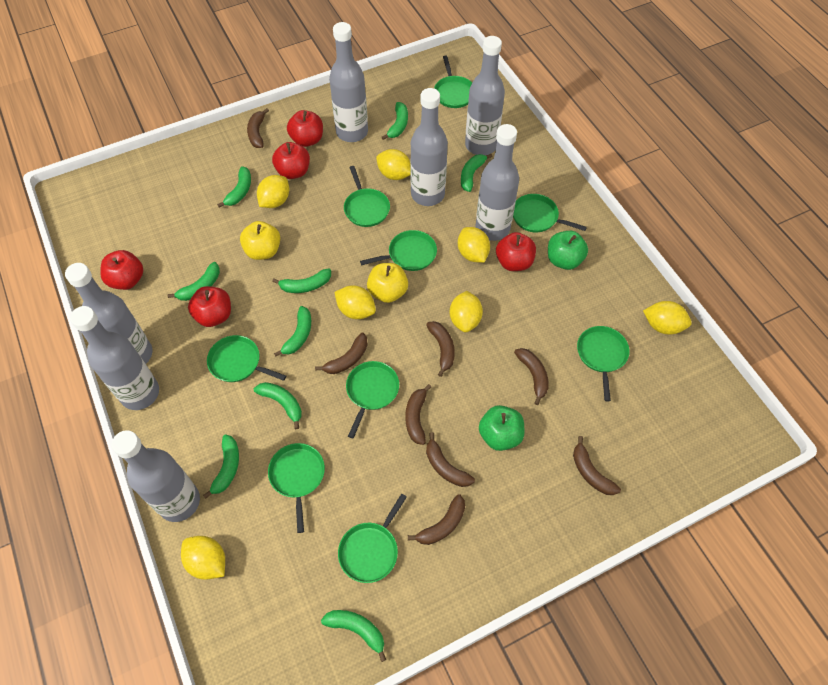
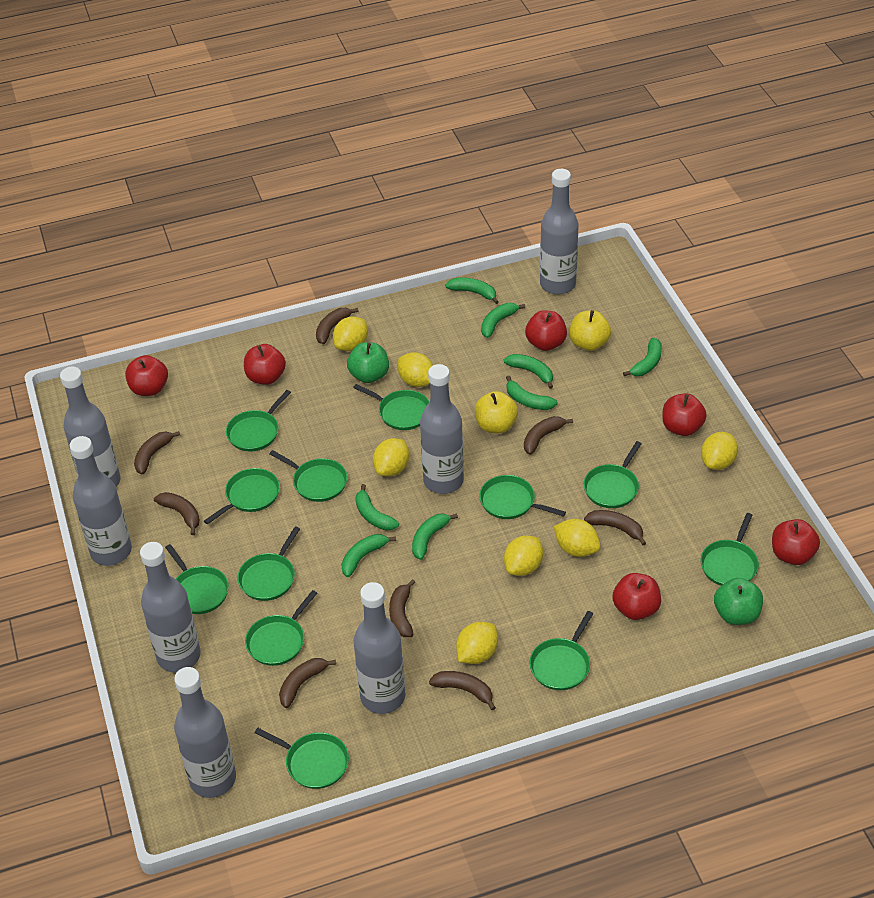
green banana: [168,262,220,301] [203,434,239,499] [217,166,251,208] [254,382,302,429] [272,268,331,293] [274,306,311,356] [321,610,386,662] [382,102,408,140] [461,154,492,192] = 9 -> [341,534,396,577] [355,484,399,531] [412,513,458,560] [445,278,499,304] [481,303,525,338] [504,354,553,389] [506,376,558,410] [623,338,662,376] = 8
green pan: [207,335,286,382] [268,443,325,533] [338,494,407,583] [344,166,390,227] [346,361,399,438] [360,230,437,271] [434,55,472,108] [513,194,587,232] [577,326,629,402] = 9 -> [165,544,229,614] [204,468,280,525] [226,390,291,451] [237,526,300,601] [245,590,317,666] [255,728,349,789] [270,450,347,502] [353,384,430,430] [479,475,566,519] [530,611,593,690] [584,441,642,508] [700,513,759,586] = 12
red apple: [100,250,143,290] [188,286,231,327] [272,142,310,179] [287,110,323,147] [496,232,536,271] = 5 -> [125,355,168,396] [244,344,286,385] [525,310,567,351] [612,573,661,620] [662,393,707,436] [772,519,820,565] = 6

